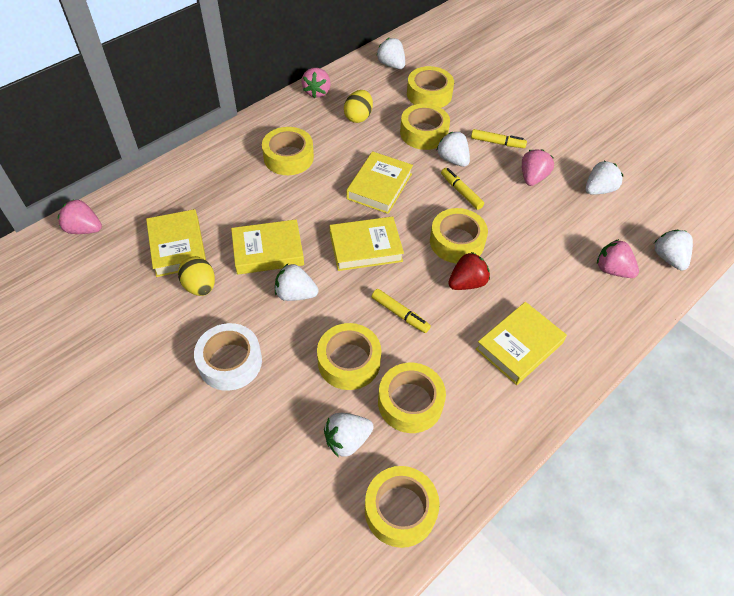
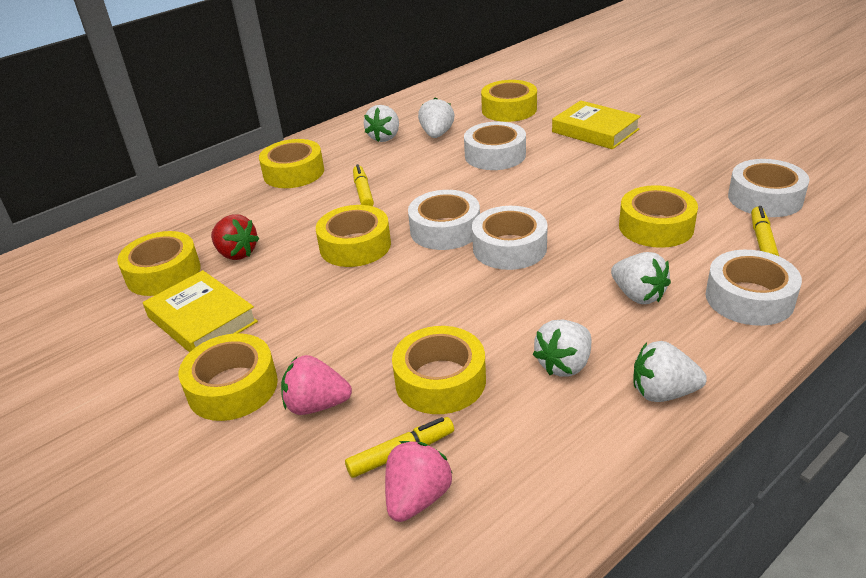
pink strawberry: [58,199,102,234] [302,68,331,98] [522,149,554,186] [597,239,639,278] = 4 -> [281,355,352,415] [385,441,453,522] = 2
white strawberry: [275,264,318,301] [324,413,374,457] [377,38,405,69] [437,132,470,167] [585,161,623,195] [654,230,693,271] = 6 -> [364,105,399,142] [418,97,455,138] [533,319,592,377] [611,252,671,304] [633,341,707,402] = 5
white tape: [194,323,262,391] = 1 -> [408,190,480,250] [464,121,526,170] [472,206,548,270] [706,250,802,326] [728,159,809,217] = 5
yellow book: [146,209,206,277] [231,219,304,275] [330,217,404,271] [346,151,413,214] [476,302,567,385] = 5 -> [143,270,258,352] [552,100,641,149] = 2
yellow egg: [178,256,215,296] [344,90,373,123] = 2 -> none = 0

